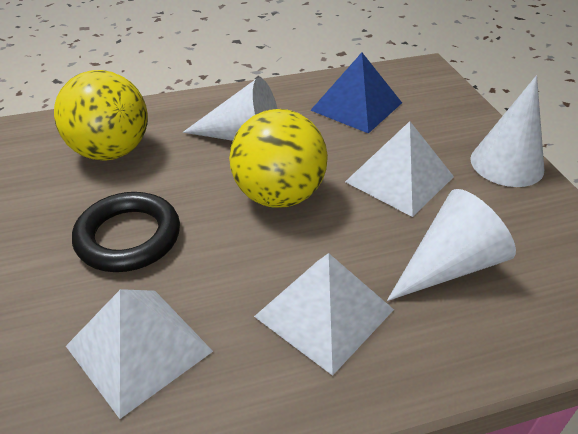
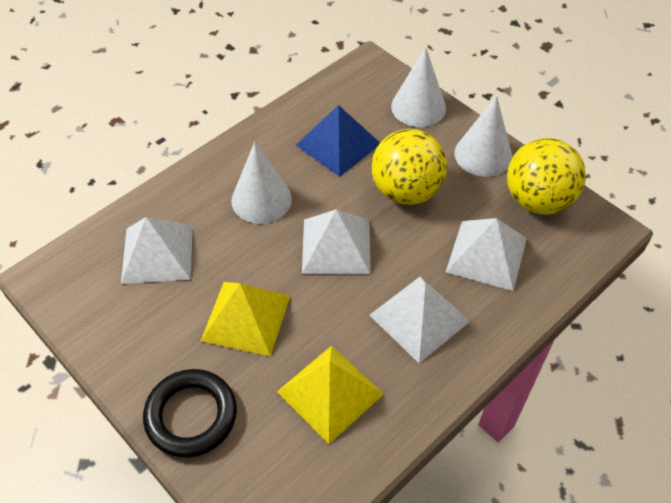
white pyramid: [66,289,213,419] [254,253,394,376] [345,121,454,217] = 3 -> [121,217,193,284] [302,209,371,274] [369,277,470,363] [446,218,527,291] = 4
yellow pyramid: none = 0 -> [201,282,290,356] [277,346,384,444] = 2

